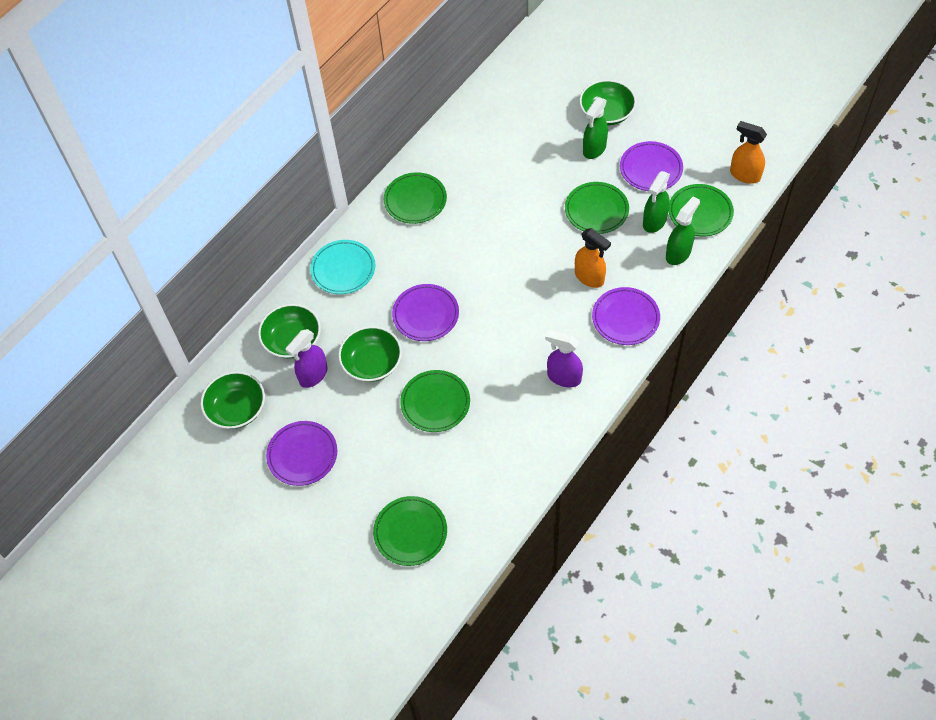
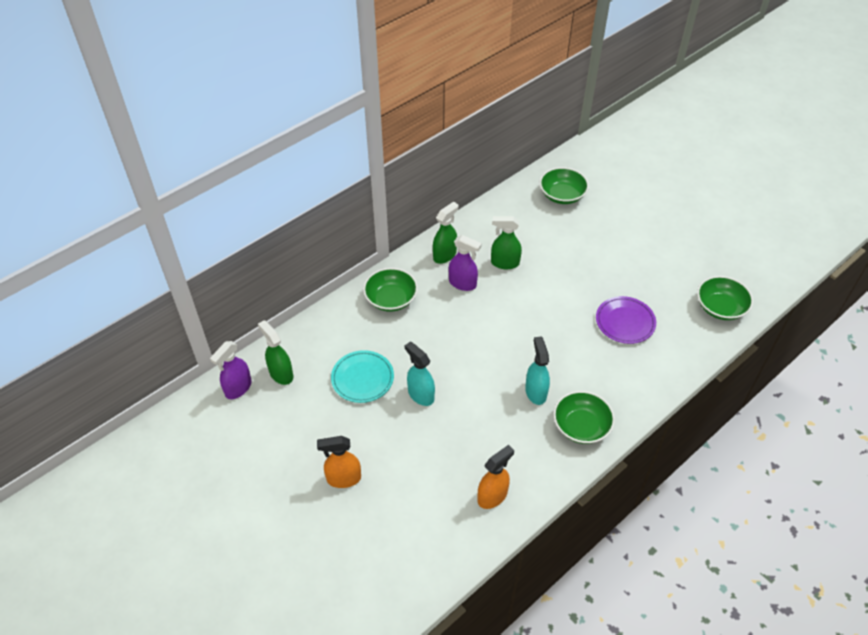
green plate: [373,496,447,566] [384,172,447,224] [400,370,470,432] [565,182,629,234] [669,184,734,236] = 5 -> none = 0
purple plate: [266,421,337,486] [392,284,459,341] [592,287,660,345] [620,141,683,191] = 4 -> [596,296,656,344] = 1
turquoise spray bottle: none = 0 -> [405,341,435,406] [525,336,550,405] = 2

